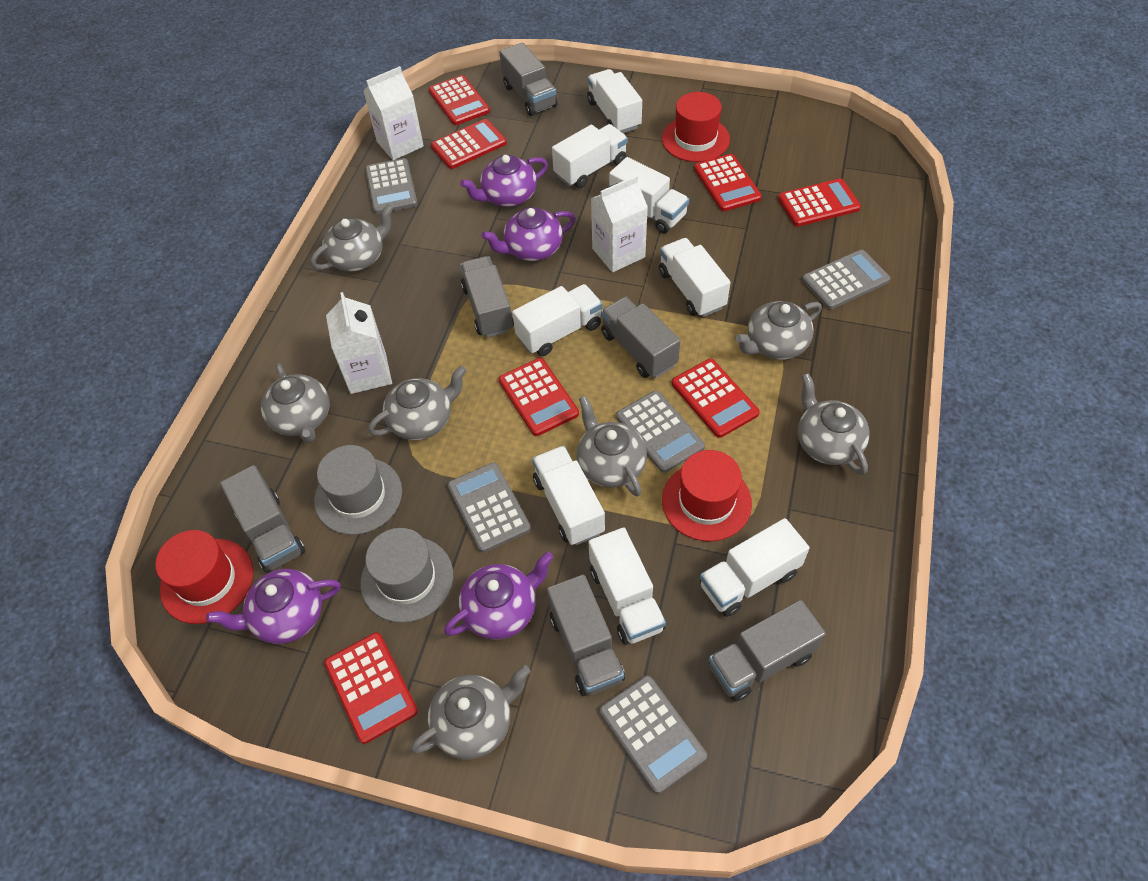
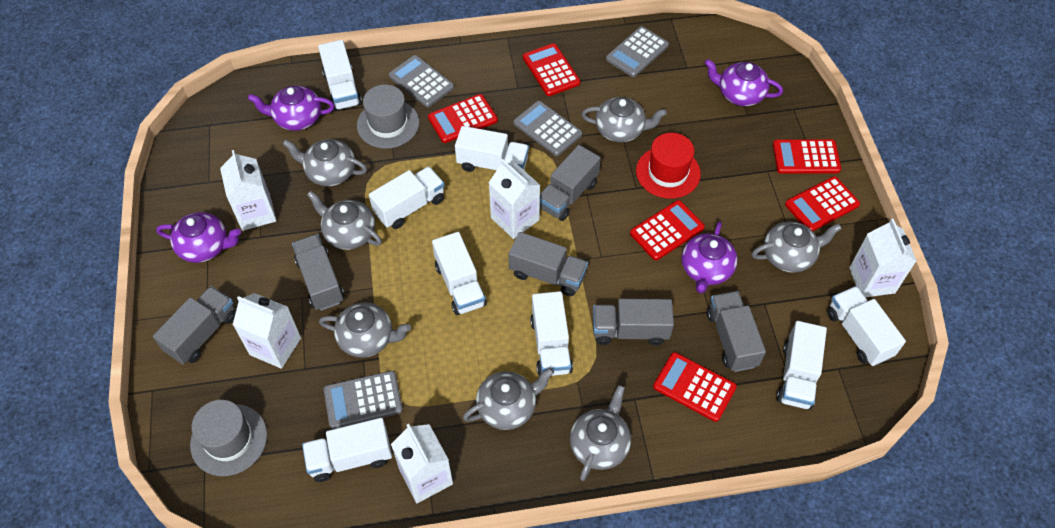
grey calculator: [365,158,418,214] [448,462,531,553] [600,675,707,794] [616,390,705,473] [802,250,890,309] = 5 -> [324,371,403,429] [389,55,454,107] [513,101,582,156] [606,26,669,77] = 4
red calculator: [325,632,418,744] [429,75,490,125] [431,119,507,169] [499,358,579,436] [672,359,760,438] [694,154,762,211] [778,178,861,227] = 7 -> [428,94,498,143] [523,43,580,96] [630,200,705,260] [653,352,737,422] [773,139,841,174] [785,176,860,231] = 6
red hat: [155,530,253,624] [662,92,730,162] [662,450,752,541] = 3 -> [636,133,701,199] = 1
white carton: [326,292,392,394] [364,66,424,160] [591,175,648,272] = 3 -> [220,150,277,231] [233,293,301,369] [391,424,453,503] [489,159,540,239] [849,219,917,297] = 5

